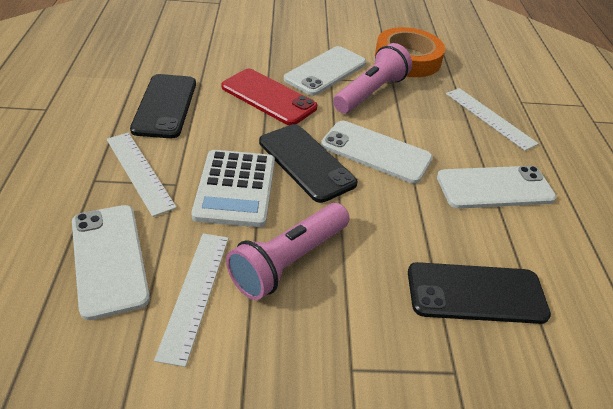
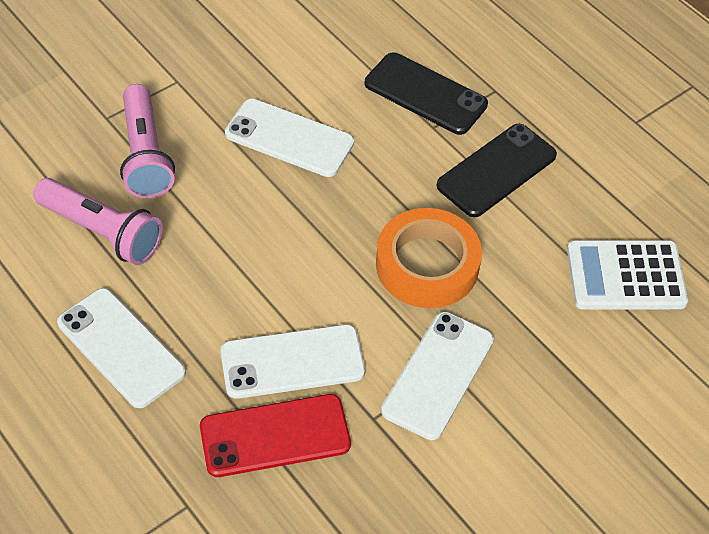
black phone: [130,74,196,138] [259,124,358,203] [408,262,551,324] = 3 -> [365,53,488,135] [436,124,557,217] = 2
white ruler: [107,132,177,217] [154,233,229,367] [446,88,539,151] = 3 -> none = 0

